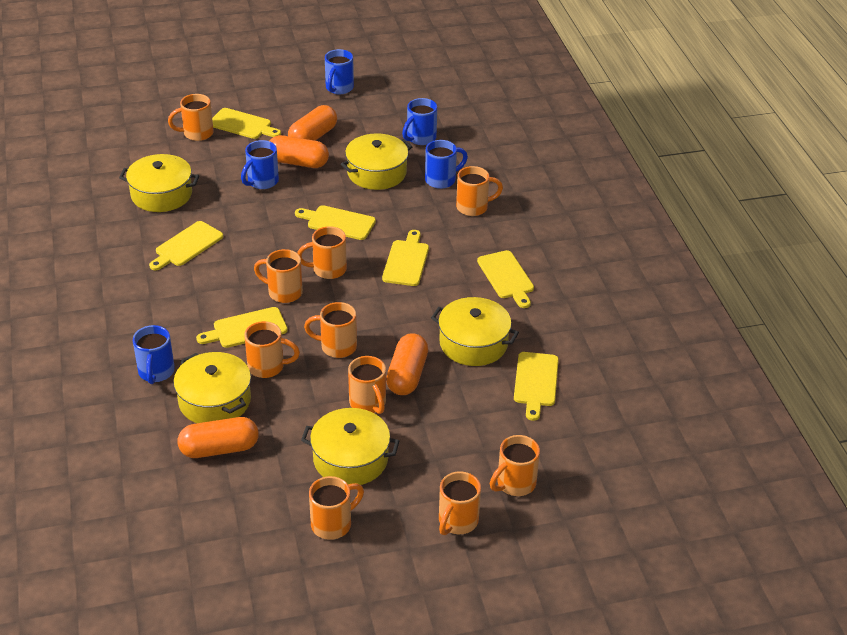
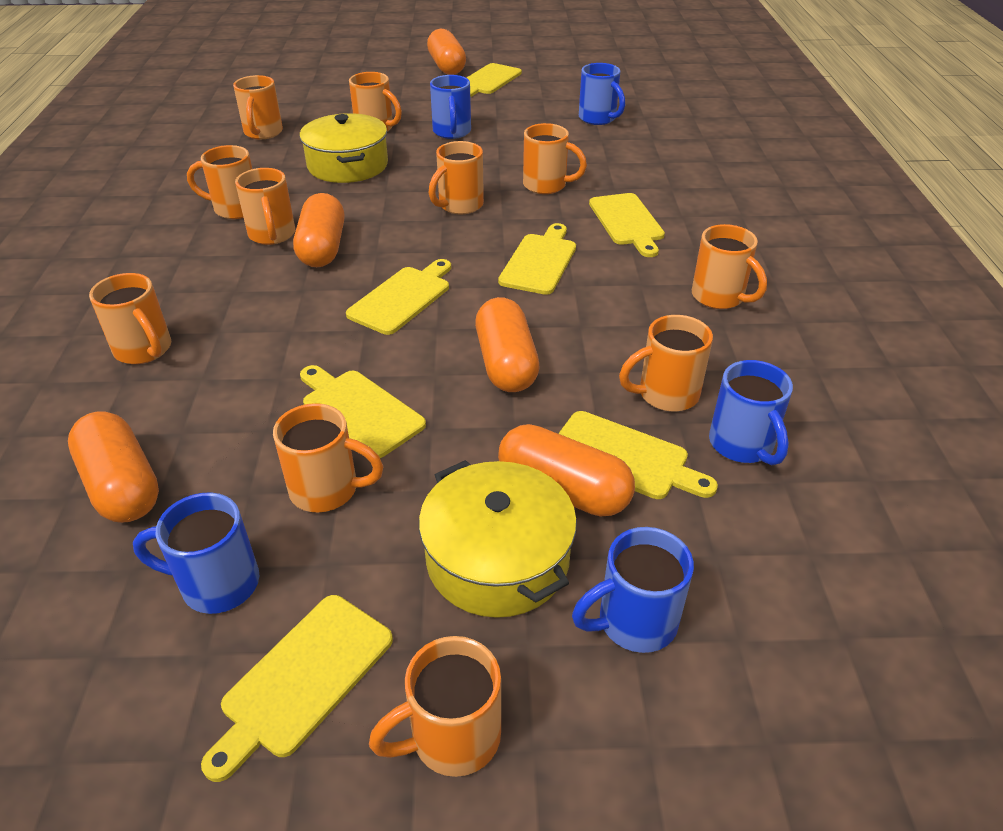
orange capsule: [178,417,259,458] [270,135,329,168] [288,105,337,141] [386,333,428,395] = 4 -> [68,411,159,523] [293,193,345,267] [427,29,466,75] [475,297,540,392] [498,424,635,516] = 5
orange mug: [168,94,214,141] [244,321,300,378] [254,249,303,303] [297,226,347,279] [304,302,357,358] [309,476,364,540] [348,356,386,414] [439,471,481,535] [456,166,503,216] [490,435,540,496] = 10 -> [89,273,171,364] [187,145,252,219] [233,75,283,139] [235,168,295,245] [273,403,384,512] [349,72,402,132] [369,636,501,777] [428,141,484,214] [523,123,587,194] [619,315,713,412] [692,224,767,309] = 11
yellow pot: [119,154,199,212] [173,352,251,423] [301,408,399,485] [341,133,412,190] [431,297,519,366] = 5 -> [300,113,388,183] [419,460,577,618] = 2

